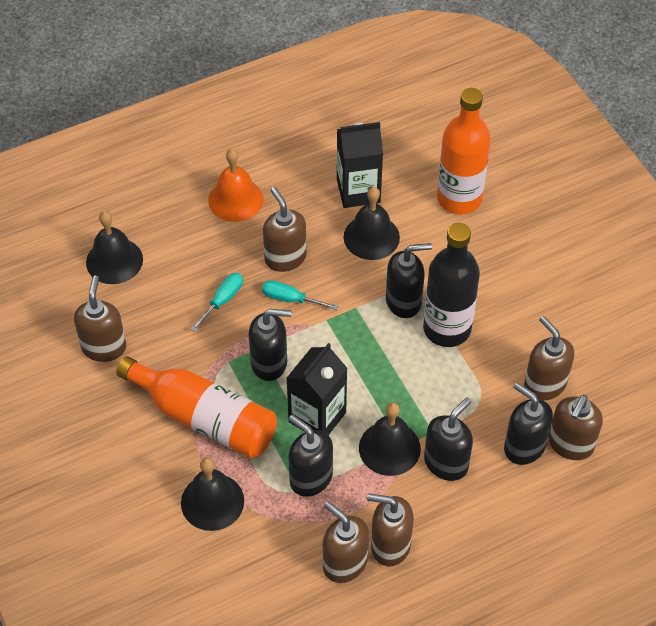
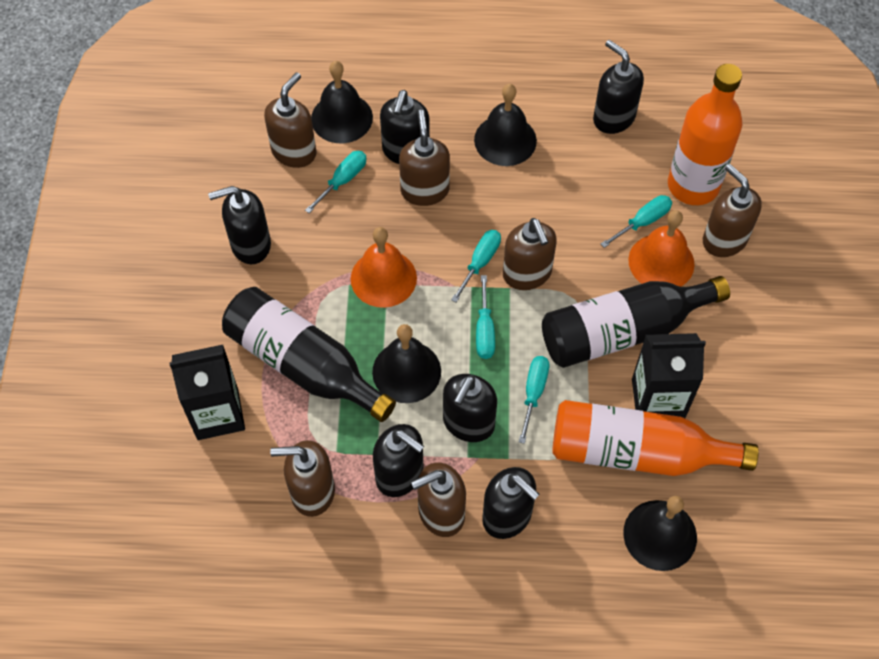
black bottle: [423,223,480,347] = 1 -> [222,287,396,422] [542,276,730,368] = 2
black soap dispenser: [248,309,292,381] [288,415,333,497] [386,243,432,318] [424,397,473,481] [504,382,553,465] = 5 -> [208,186,271,264] [373,424,424,497] [380,90,430,164] [443,374,497,442] [482,467,540,539] [593,40,644,134] = 6
orange bell: [208,149,263,222] = 1 -> [351,227,417,308] [628,210,695,287] = 2
turquoise screwdriver: [191,273,243,332] [262,280,338,310] = 2 -> [305,151,366,213] [451,230,501,303] [476,275,495,359] [519,356,549,444] [601,195,672,248] = 5

